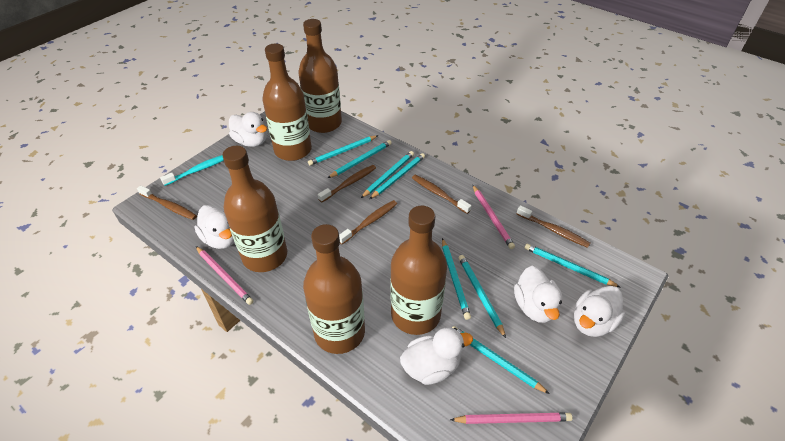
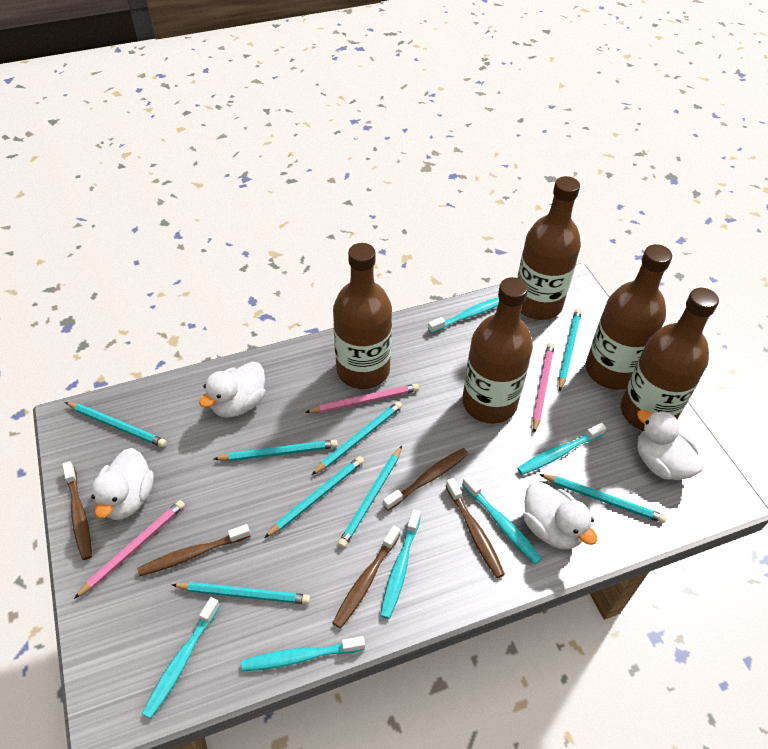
turquoise toothbrush: [160,155,224,186] = 1 -> [142,597,220,719] [241,636,365,671] [380,509,421,619] [428,297,499,333] [462,475,541,564] [517,423,606,475] = 6
white duck: [195,205,235,249] [229,112,267,147] [400,327,473,385] [514,266,562,323] [574,286,625,337] = 5 -> [91,448,154,520] [199,361,265,418] [523,482,597,549] [637,410,704,480] = 4

